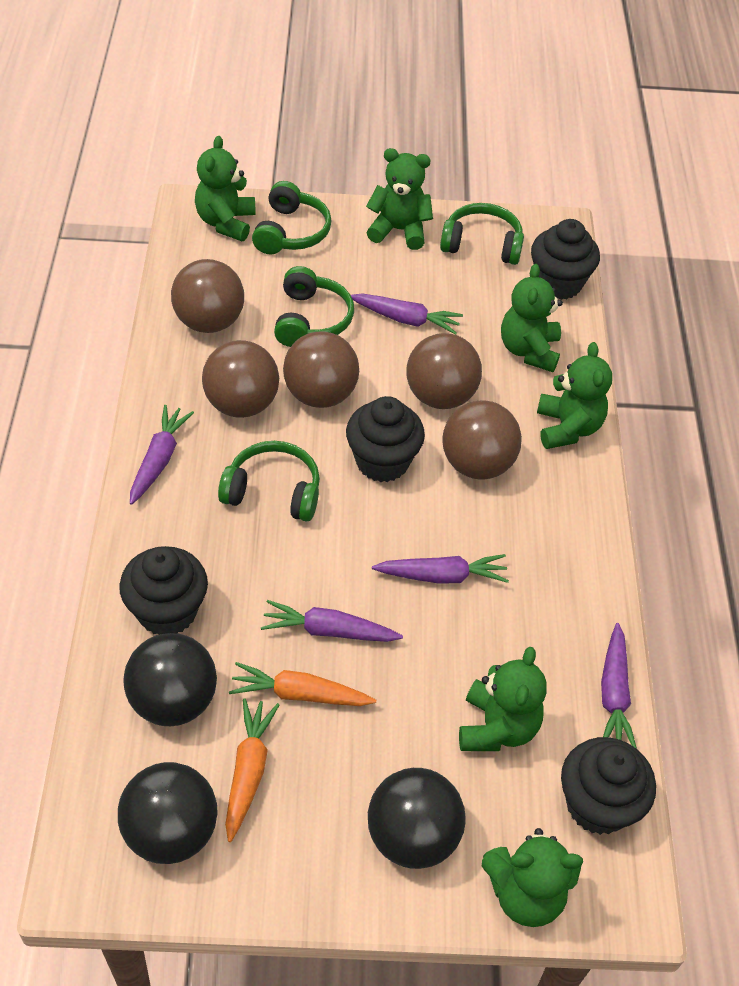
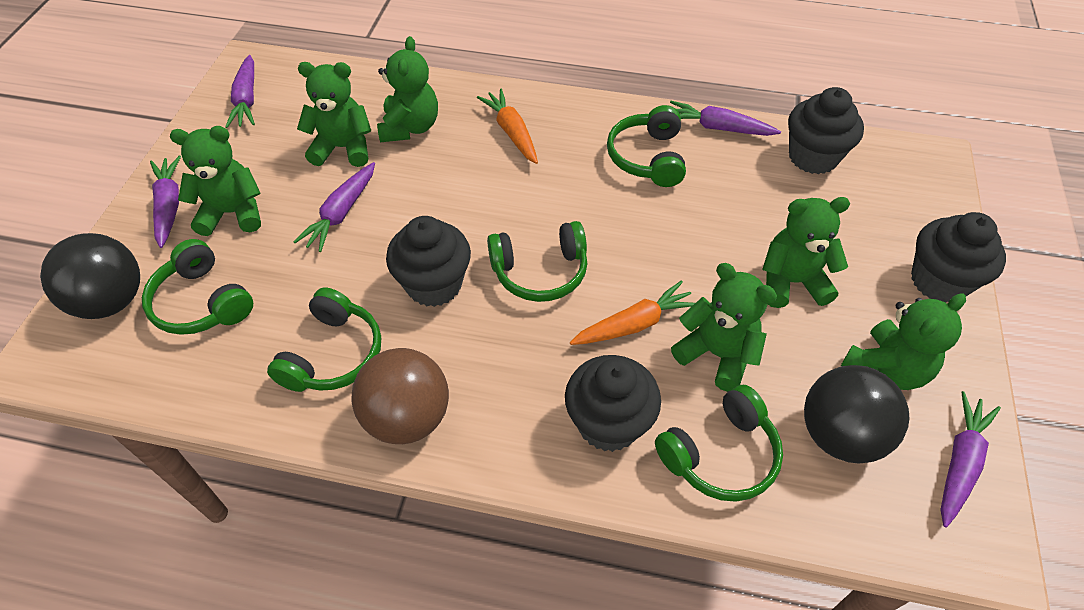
black ball: [118,762,218,864] [123,633,217,726] [368,768,466,869] = 3 -> [40,233,140,319] [804,365,910,464] = 2
brown ball: [171,259,244,333] [202,340,279,418] [283,331,359,408] [406,333,482,409] [443,401,522,479] = 5 -> [351,348,449,444] = 1
green headphones: [218,441,320,521] [252,181,332,254] [274,266,354,347] [440,203,524,265] = 4 -> [142,239,253,335] [267,287,381,392] [487,221,587,302] [607,105,686,187] [655,385,783,502] = 5

